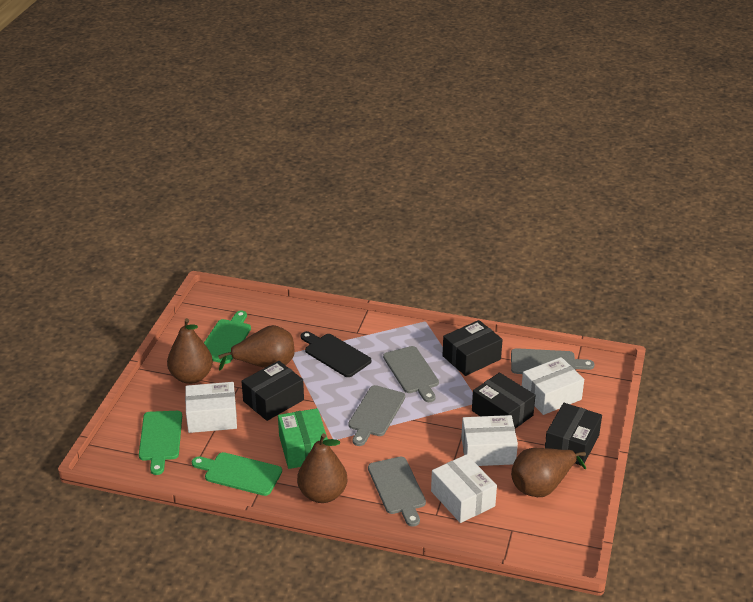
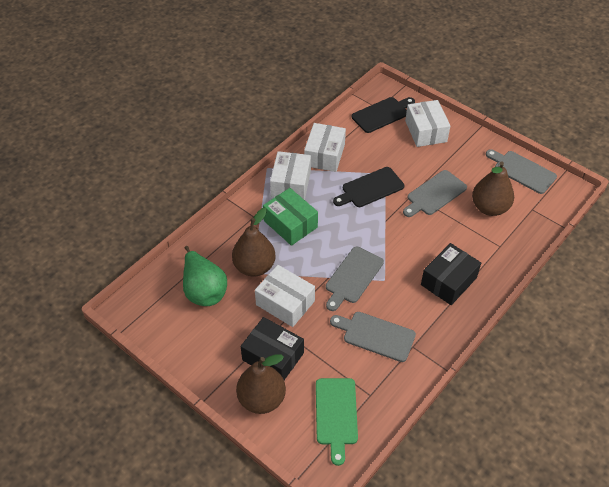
black box: [242,361,304,421] [443,320,503,376] [472,372,535,429] [545,403,602,465] = 4 -> [241,317,304,380] [421,243,481,305] = 2
black cutting board: [301,331,371,377] = 1 -> [333,167,404,207] [352,97,415,133] = 2
brown pear: [167,318,213,384] [218,325,295,371] [297,433,347,503] [511,448,586,497] = 4 -> [232,208,276,277] [236,354,286,414] [472,161,514,216] = 3
green cutting board: [139,411,182,475] [192,452,282,496] [204,311,251,364] = 3 -> [316,378,358,466] = 1
green pear: none = 0 -> [183,246,227,306] = 1

